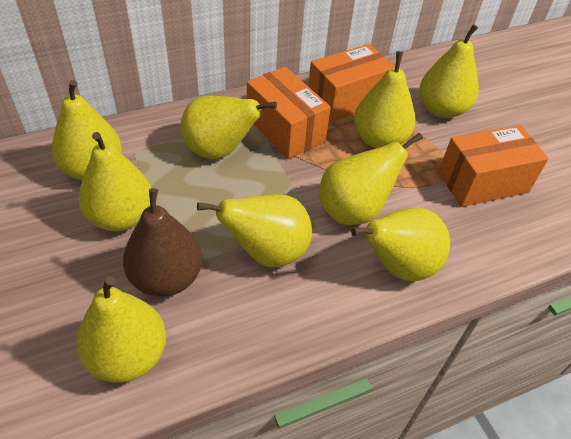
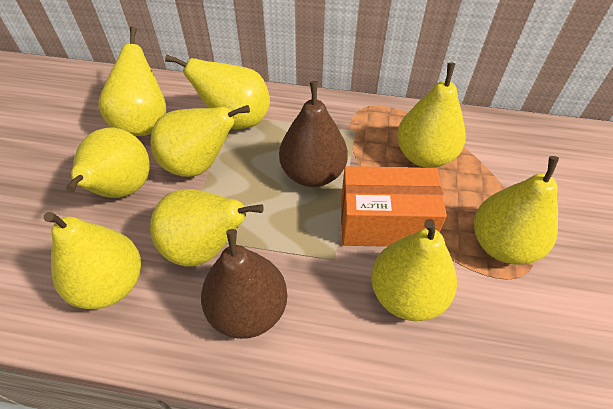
brown pear: [123,188,202,297] = 1 -> [201,229,287,339] [279,81,348,187] = 2
orange box: [247,67,331,159] [308,44,395,122] [438,125,549,207] = 3 -> [341,166,447,247] = 1

